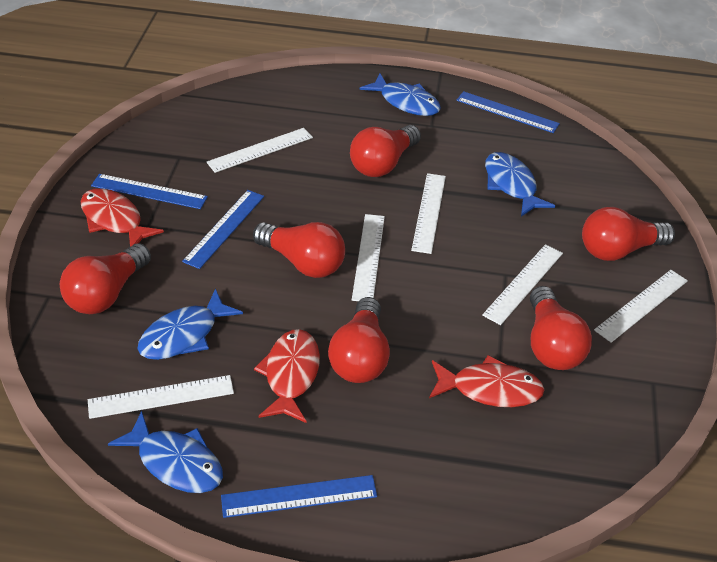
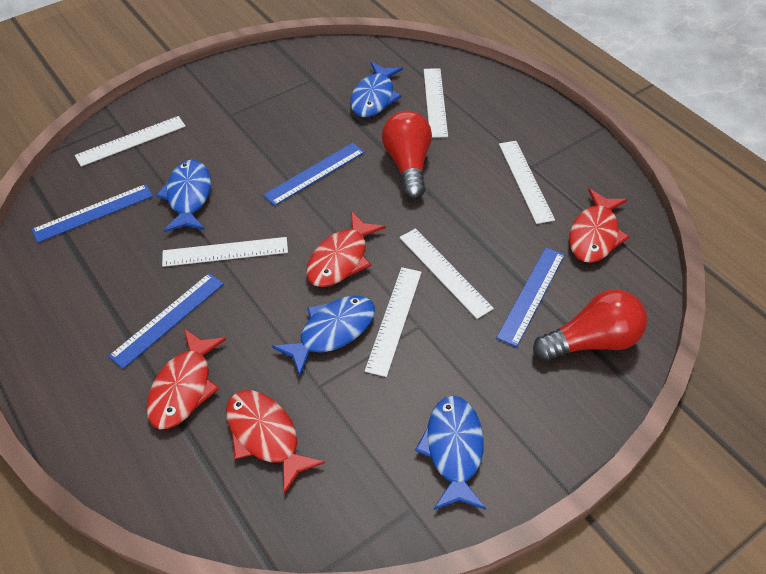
red fish: [80,188,164,247] [254,329,320,423] [429,355,544,407] = 3 -> [146,329,227,429] [226,390,325,494] [306,211,386,287] [569,188,629,263] = 4
red light bulb: [60,243,151,314] [253,222,345,278] [328,297,390,383] [350,125,421,177] [530,286,592,370] [582,207,675,261] = 6 -> [382,111,432,199] [533,289,647,361] = 2

